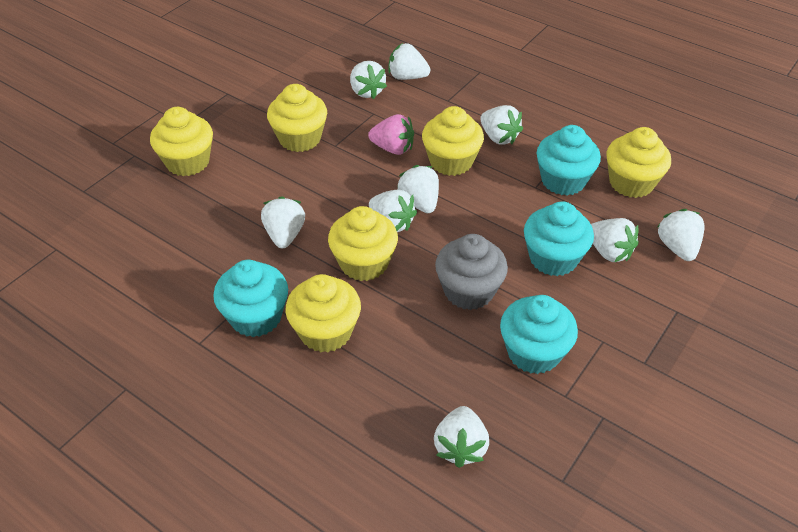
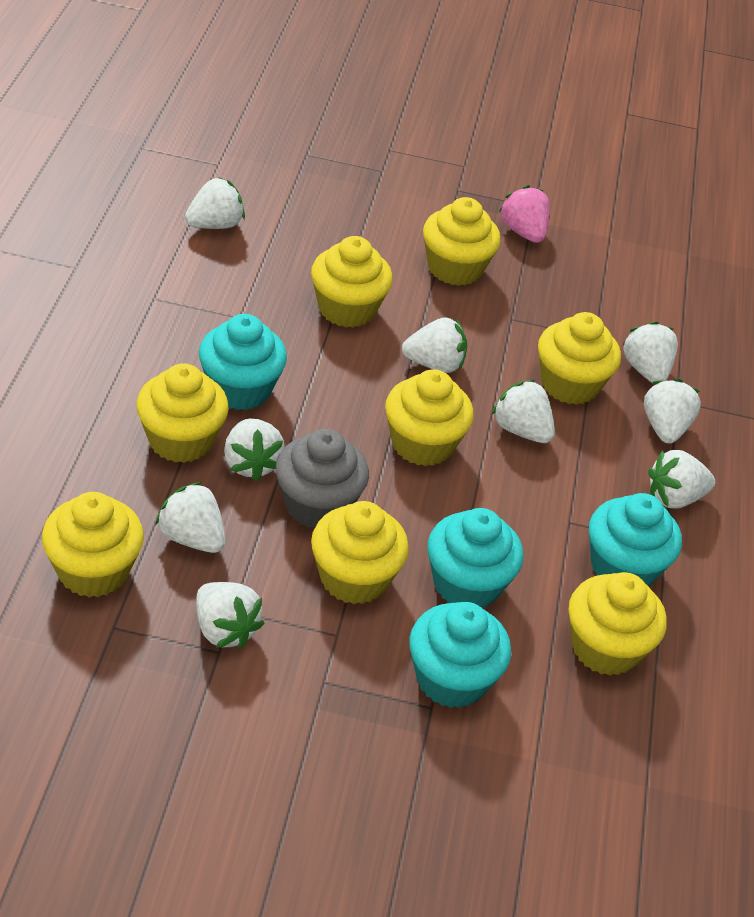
yellow cupcake: [150,107,213,176] [267,84,327,152] [285,274,361,353] [328,206,398,281] [422,106,484,176] [606,127,671,198] = 6 -> [42,492,144,597] [136,363,229,463] [311,236,393,328] [311,501,409,604] [385,369,474,466] [423,197,501,286] [538,312,621,405] [569,572,667,676] = 8

